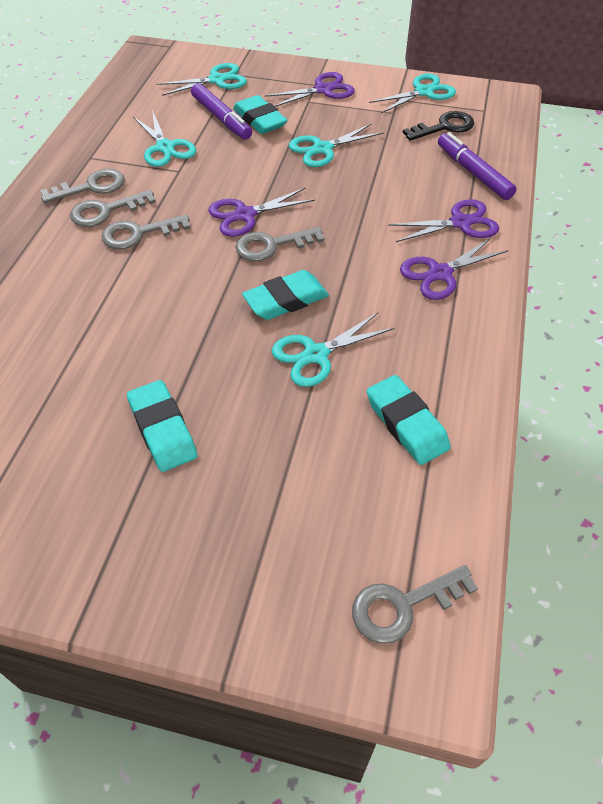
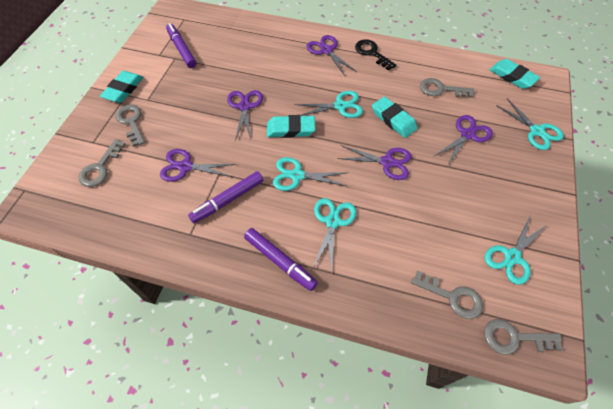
purple marker: [191,83,252,140] [438,132,517,200] = 2 -> [166,23,196,68] [188,171,263,223] [244,228,318,291] = 3
purple scissors: [208,188,315,237] [264,72,355,107] [388,199,499,242] [400,238,508,300] = 4 -> [160,149,236,182] [227,90,263,141] [306,35,357,76] [337,145,411,180] [435,115,493,166] = 5

